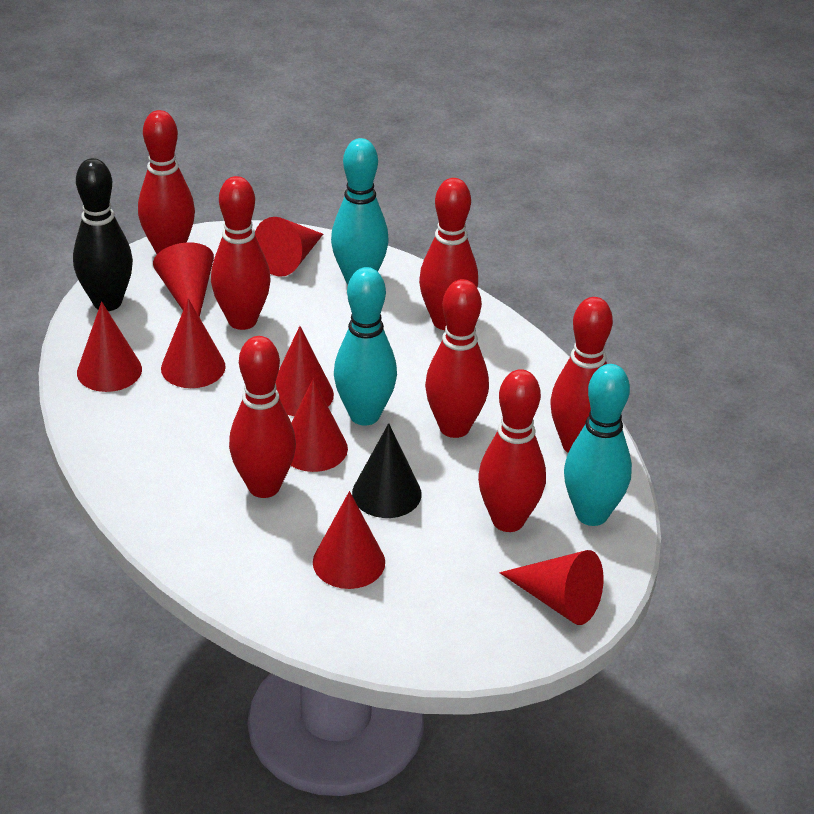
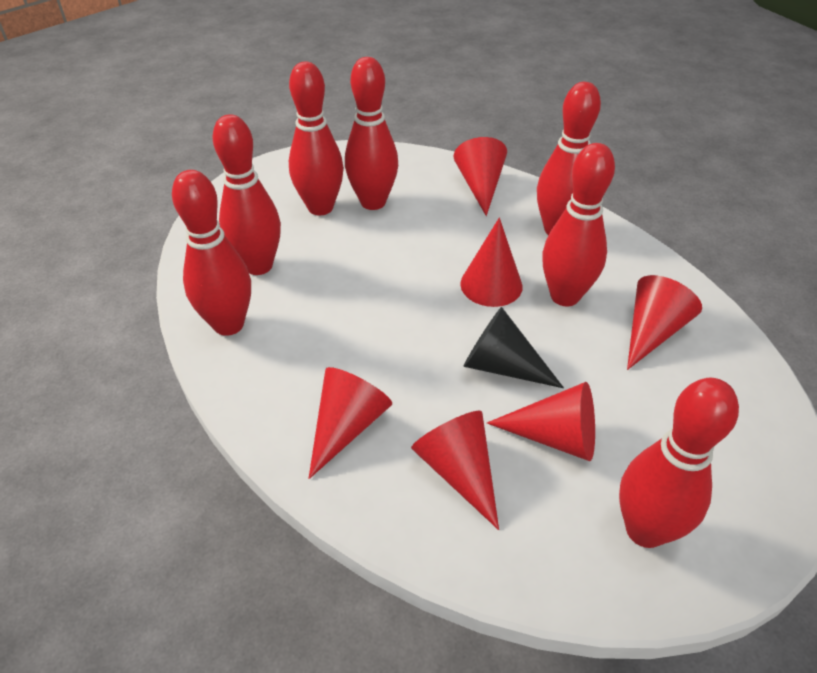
black bowling pin: [73,158,133,311] = 1 -> none = 0
red cone: [77,302,142,392] [153,242,214,317] [161,298,226,388] [255,217,323,277] [275,326,334,416] [291,379,348,472] [313,491,385,589] [499,550,603,625] = 8 -> [308,367,392,479] [411,411,499,530] [454,137,507,216] [460,218,523,307] [487,382,595,461] [627,275,702,370] = 6
turquoise bowling pin: [331,138,389,284] [334,267,397,426] [564,364,632,526] = 3 -> none = 0

